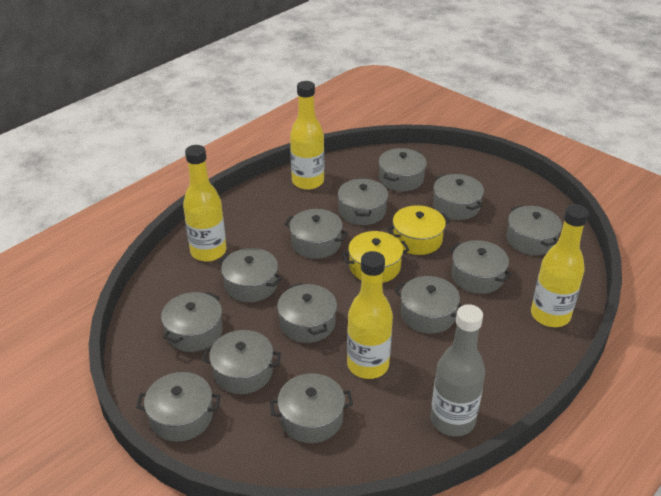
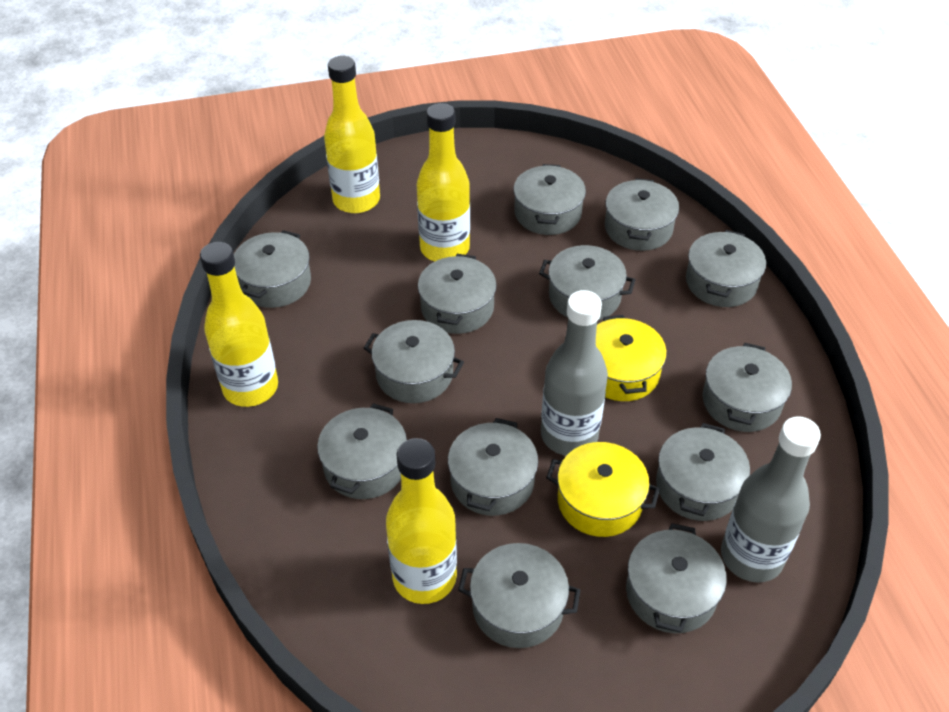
grey bottle: [431,304,485,436] = 1 -> [541,290,608,456] [721,416,821,583] = 2

